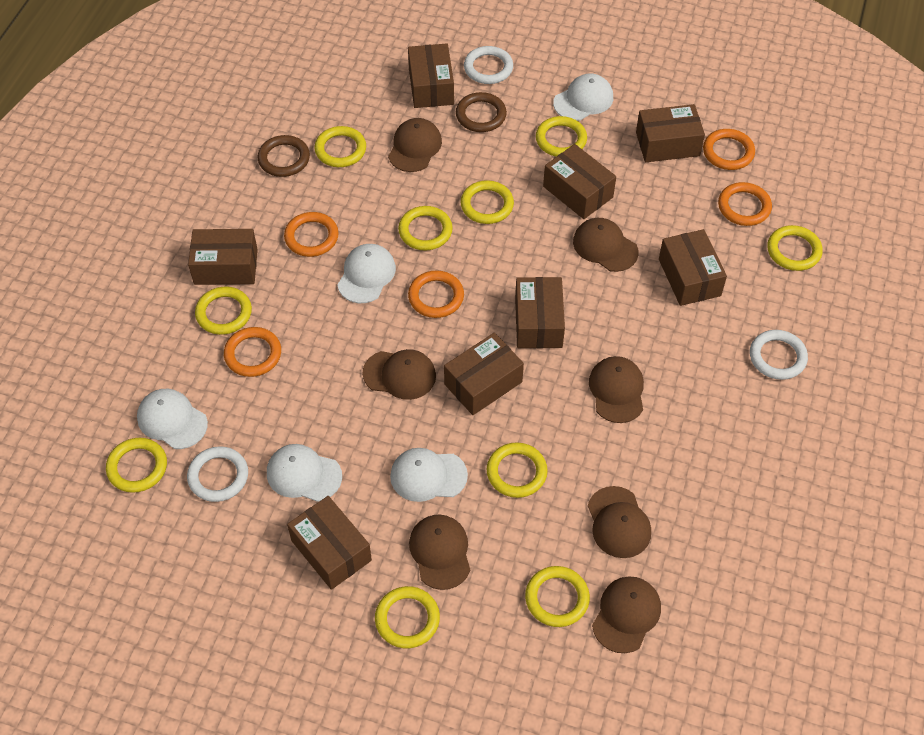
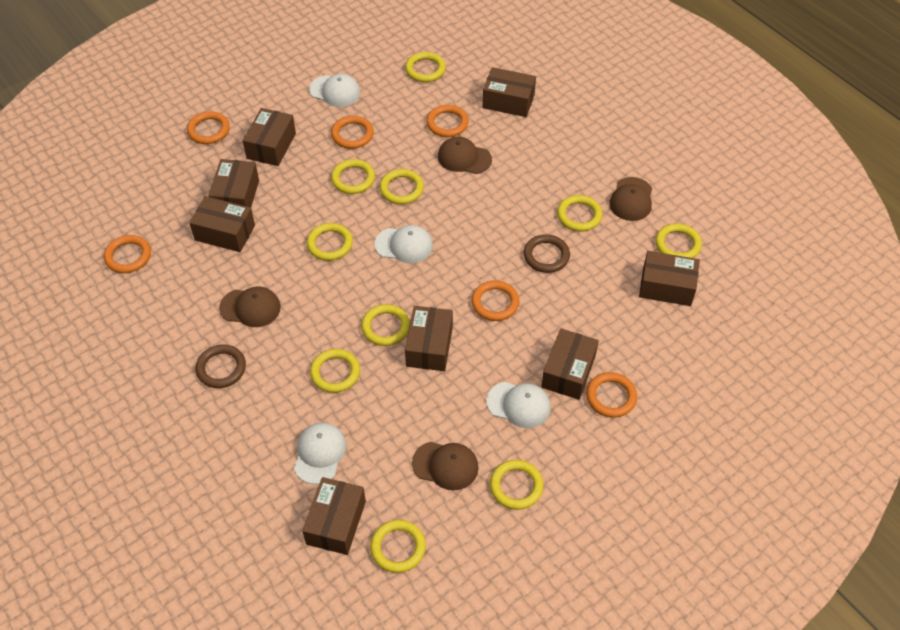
brown cap: [363,349,436,400] [388,118,442,172] [409,514,470,590] [573,218,639,272] [588,486,651,558] [589,356,644,423] [592,576,661,653] = 7 -> [219,287,281,327] [412,442,479,490] [438,137,492,174] [609,177,652,221] = 4
orange ring: [224,327,281,377] [284,212,339,257] [408,271,464,318] [703,129,755,170] [718,182,772,226] = 5 -> [104,235,151,273] [187,111,230,144] [331,116,374,149] [426,105,469,137] [472,281,519,321] [586,372,637,418] = 6
white cap: [137,389,208,449] [267,444,342,502] [337,244,396,303] [390,448,468,502] [553,73,613,121] = 5 -> [294,423,346,484] [309,74,360,107] [375,225,433,263] [486,382,551,428] = 4
white ring: [187,446,248,502] [464,46,513,84] [750,330,808,380] = 3 -> none = 0

